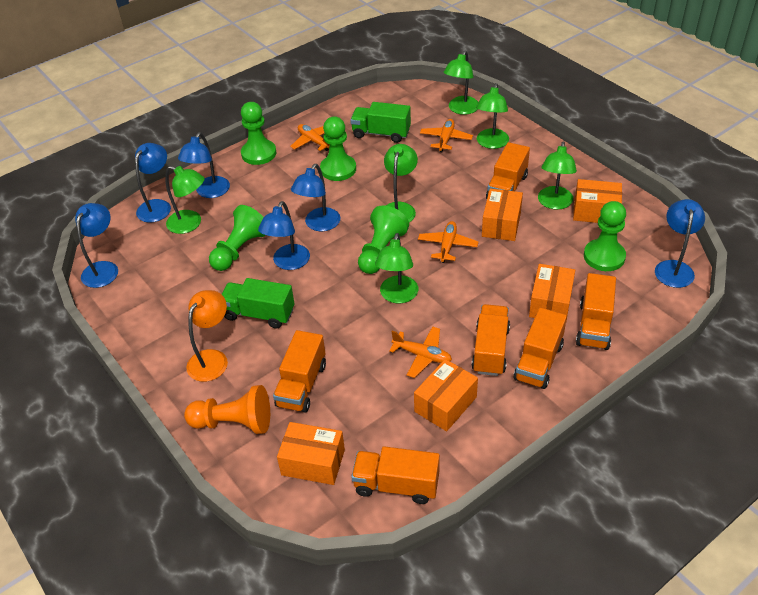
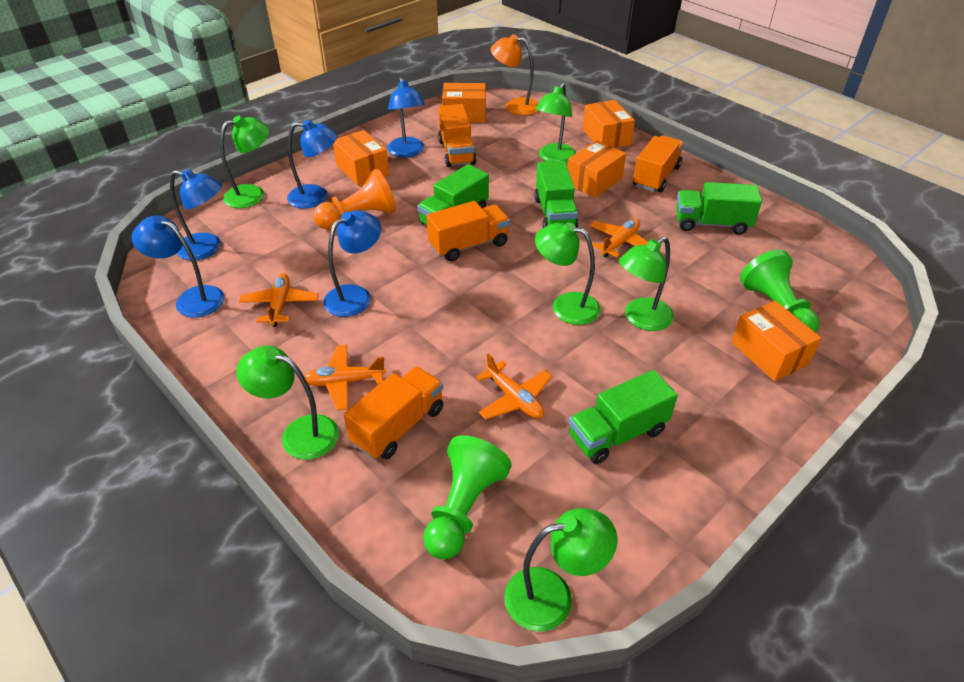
blue lamp: [75,203,118,288] [135,143,171,223] [178,132,230,198] [258,201,310,270] [291,164,341,231] [655,199,705,288] = 6 -> [132,215,225,318] [170,169,222,260] [287,120,338,209] [323,210,381,317] [387,77,425,157] = 5
green pawn: [209,205,265,271] [241,102,276,165] [320,117,356,181] [358,205,409,274] [584,201,626,271] = 5 -> [423,435,511,559] [740,250,819,333] = 2
green truck: [222,278,295,328] [350,102,411,143] = 2 -> [417,164,489,226] [534,161,578,228] [569,370,678,464] [676,182,762,235] = 4
orange truck: [273,330,326,412] [351,446,440,504] [472,304,510,376] [486,142,530,199] [513,308,567,389] [576,273,616,350] = 6 -> [344,366,443,459] [426,201,510,262] [438,104,477,167] [633,136,684,192] = 4

